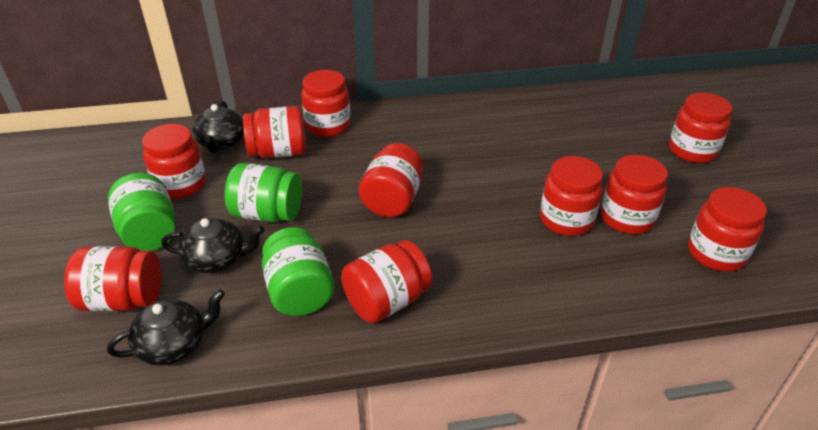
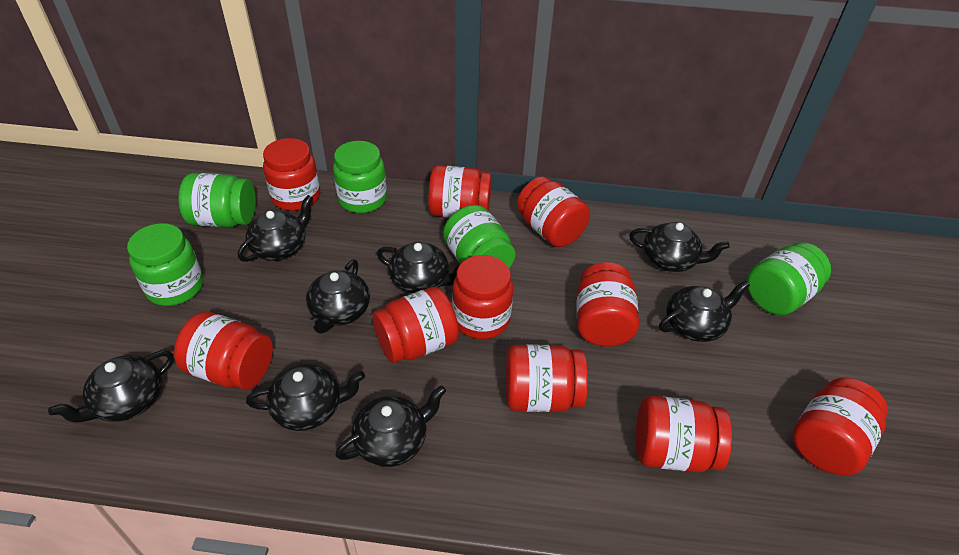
black teapot: [107,289,225,366] [161,218,264,273] [192,101,244,153] = 3 -> [48,351,174,423] [238,195,313,262] [246,364,365,431] [306,259,370,334] [335,385,446,467] [377,242,460,294] [629,222,730,272] [659,280,750,342] = 8
green jar: [108,173,175,251] [225,163,302,222] [262,227,334,316] = 3 -> [127,223,203,306] [178,173,256,227] [333,141,387,213] [443,205,516,268] [747,242,831,315] = 5

